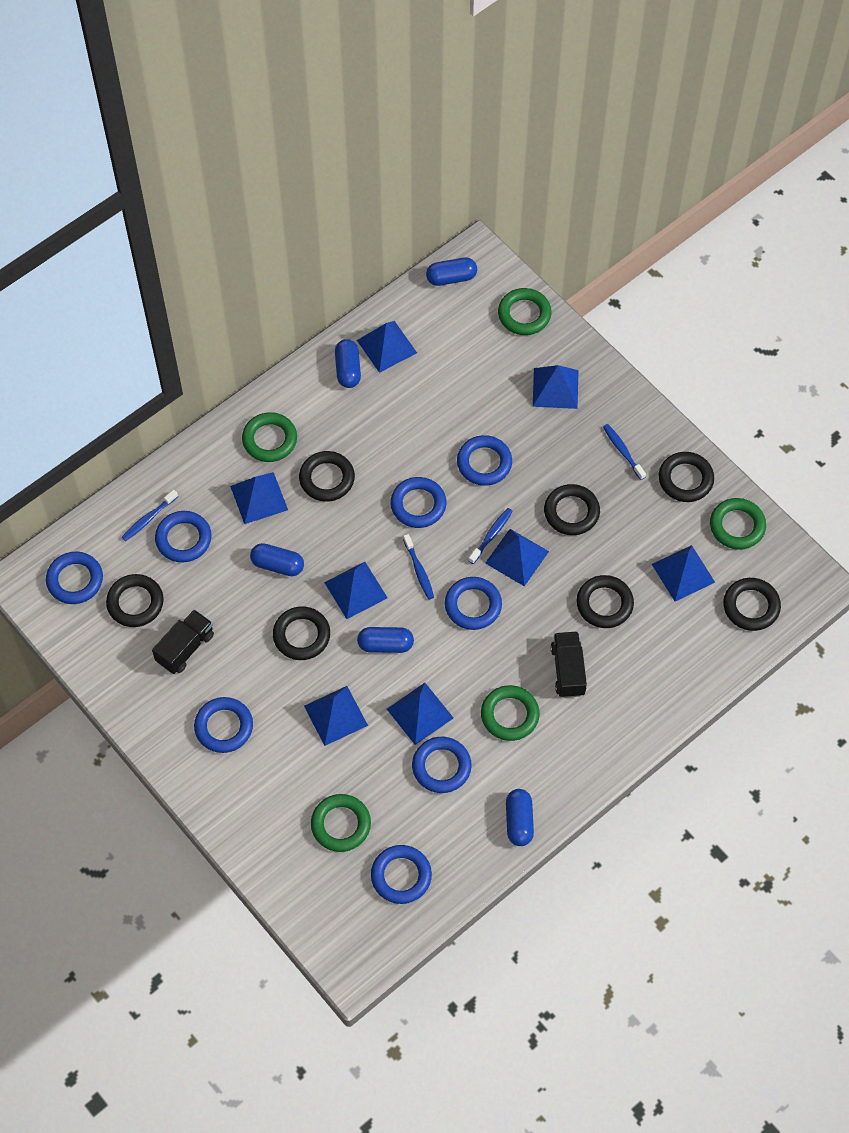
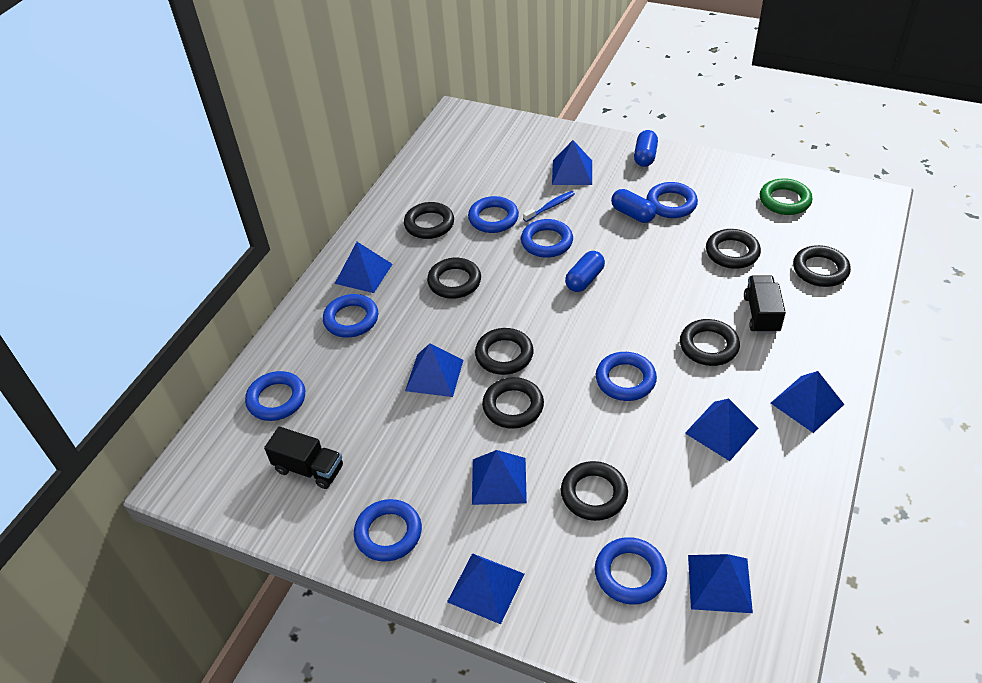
black ring: [106,574,164,627] [273,606,330,660] [299,451,355,502] [544,484,600,535] [577,575,634,628] [659,452,714,502] [723,578,781,631] = 7 -> [404,202,454,239] [427,258,481,299] [475,328,534,375] [482,377,544,429] [561,461,628,521] [680,319,740,366] [706,229,761,269] [793,245,851,287] = 8
blue capsule: [250,543,304,576] [335,339,361,388] [357,627,414,653] [426,257,477,286] [506,789,534,846] = 5 -> [565,251,605,292] [611,189,656,223] [634,130,658,167] = 3
blue toothbrush: [122,490,178,541] [403,534,434,599] [468,508,513,564] [603,424,646,480] = 4 -> [523,191,575,222] = 1
green ring: [242,412,297,462] [311,794,371,852] [481,685,540,741] [498,288,552,335] [710,498,766,550] = 5 -> [760,178,812,215] = 1

